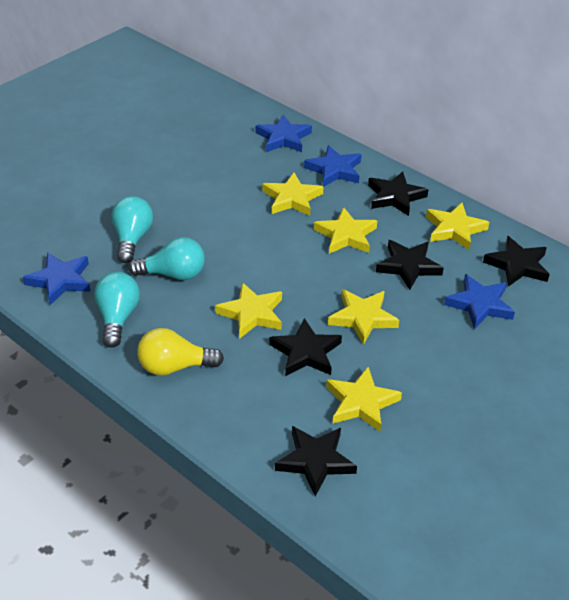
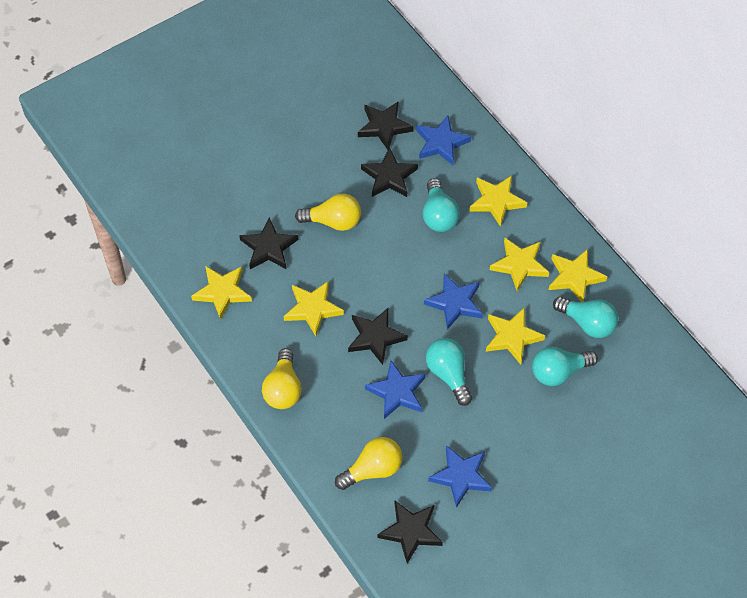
turquoise light bulb: [94,272,140,348] [112,196,153,263] [128,237,205,280] = 3 -> [423,178,460,232] [426,338,472,406] [532,347,598,386] [553,296,618,338] = 4
yellow light bulb: [137,328,224,376] = 1 -> [262,348,302,409] [295,194,361,231] [335,437,403,490] = 3

